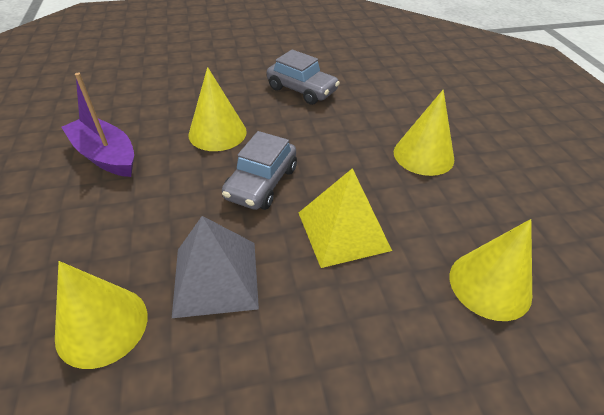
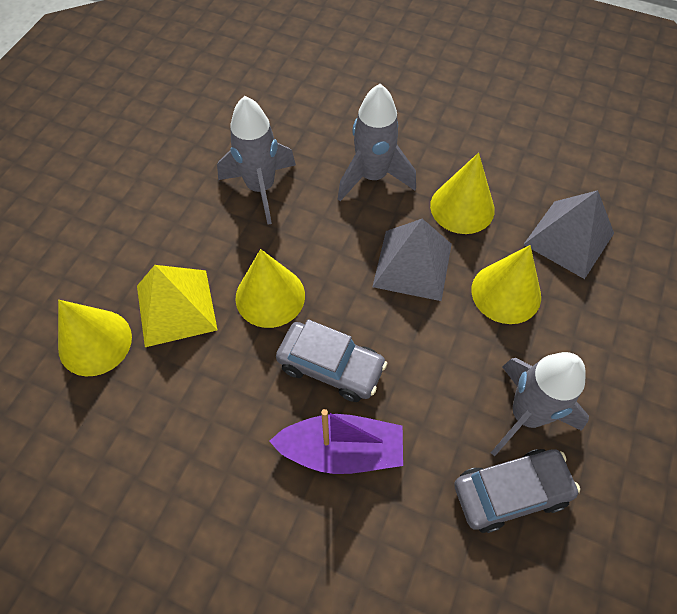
grey pyramid: [172,216,259,318] = 1 -> [372,219,452,301] [523,190,614,279] = 2
grey rocket: none = 0 -> [217,96,296,225] [338,84,416,201] [491,352,589,456] = 3

